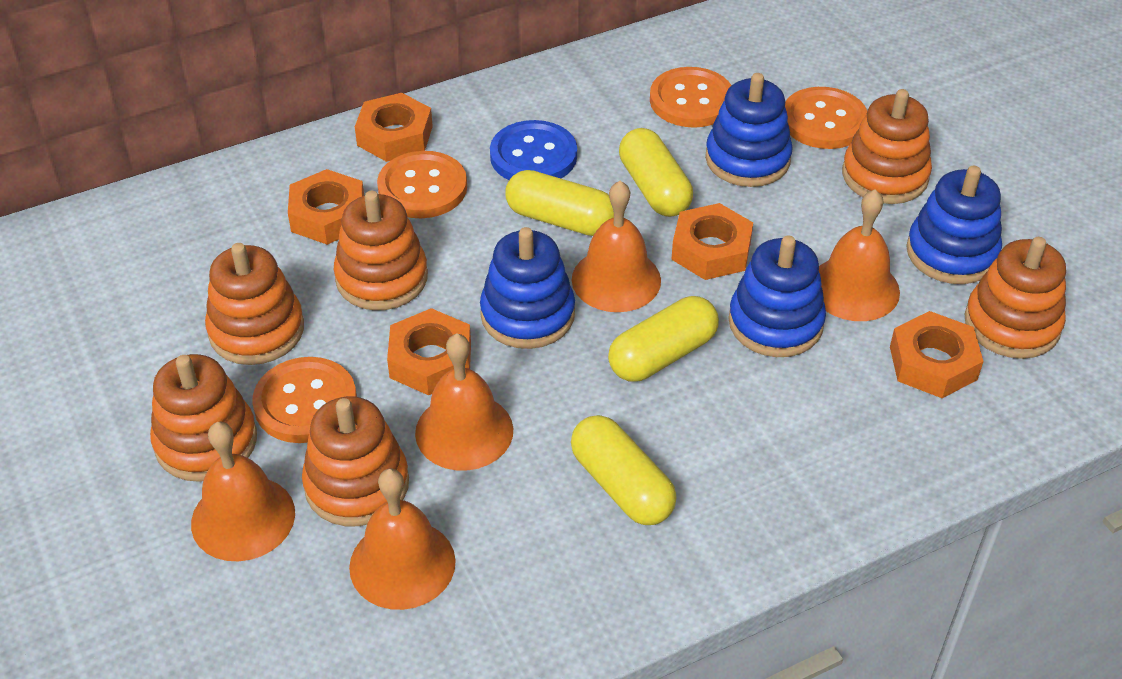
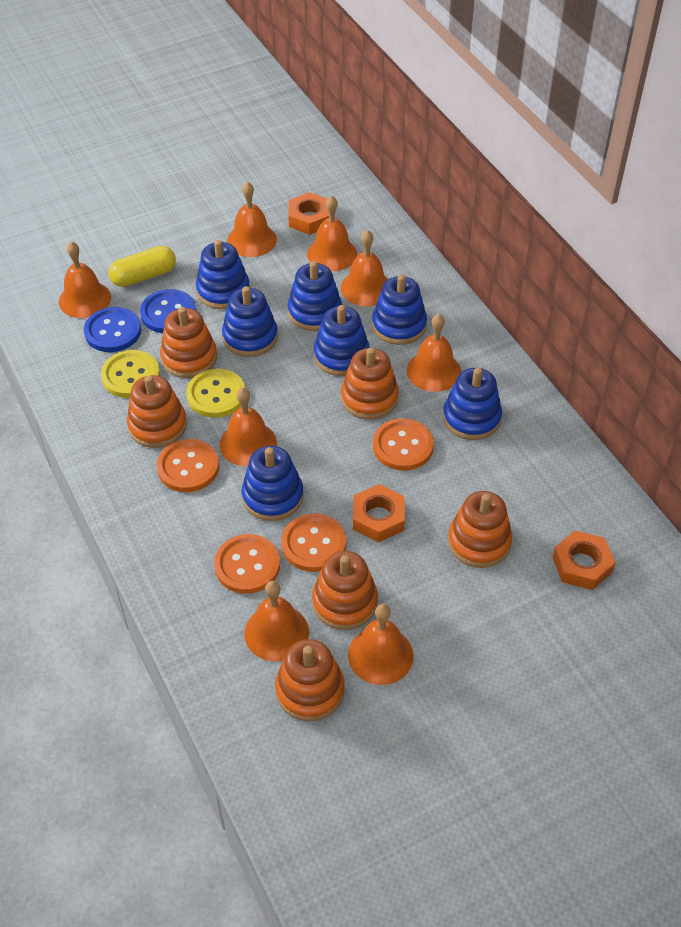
blue button: [490,120,577,180] = 1 -> [84,307,141,352] [140,289,196,333] = 2
blue stacking toy: [480,227,575,349] [705,73,793,187] [728,235,826,357] [906,166,1002,284] = 4 -> [196,240,250,309] [222,286,278,357] [242,446,304,521] [288,261,342,331] [314,305,370,376] [372,274,427,345] [443,368,502,440] = 7
orange bell: [191,422,295,561] [349,468,456,610] [415,334,513,471] [572,181,661,312] [819,189,900,321] = 5 -> [59,242,111,318] [219,388,277,466] [227,182,277,257] [244,581,309,662] [307,196,357,271] [341,230,388,306] [348,604,414,685] [407,314,461,392] = 8
orange nut: [288,169,364,245] [355,93,433,162] [387,308,471,395] [671,203,753,280] [890,311,983,398] = 5 -> [288,192,329,235] [353,484,405,542] [553,530,615,590] = 3
yellow button: none = 0 -> [101,350,160,398] [186,369,245,418] = 2
yellow capsule: [505,170,614,236] [571,415,677,525] [608,296,719,382] [619,128,693,217] = 4 -> [108,246,176,287] = 1

